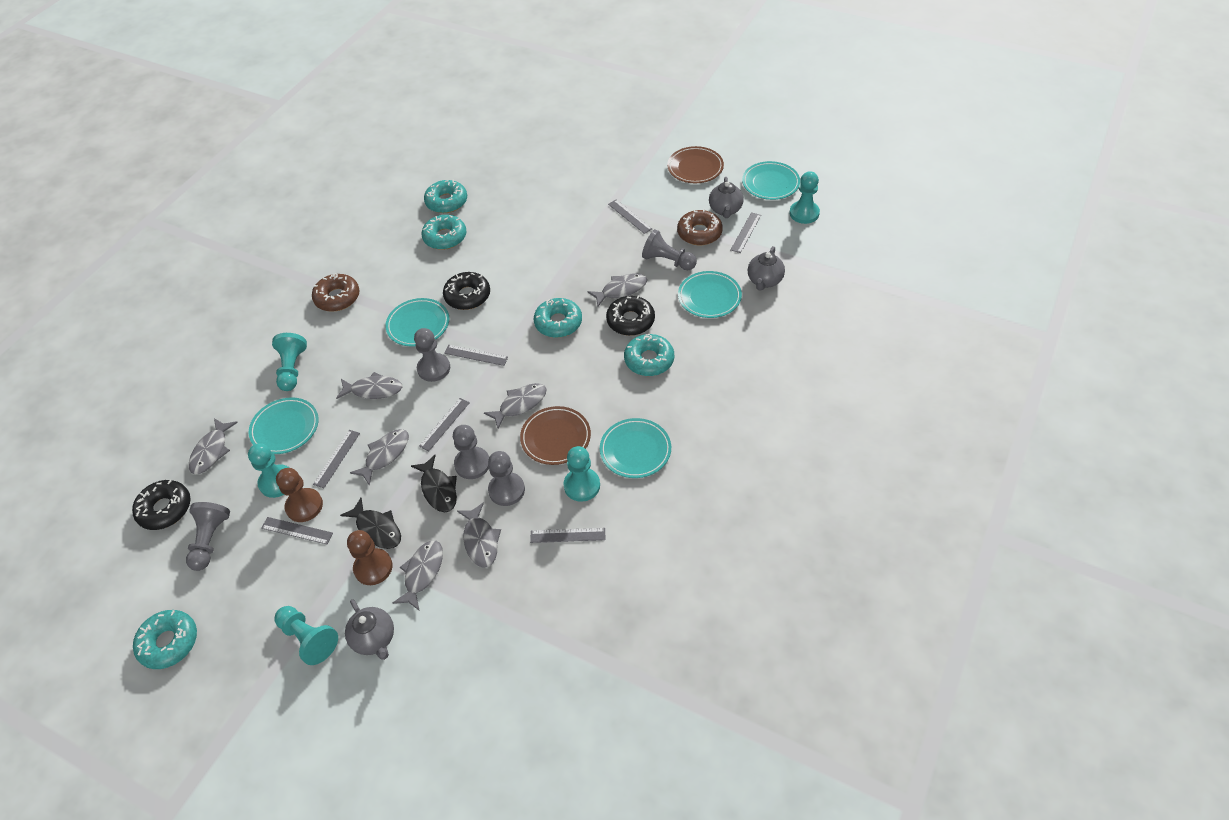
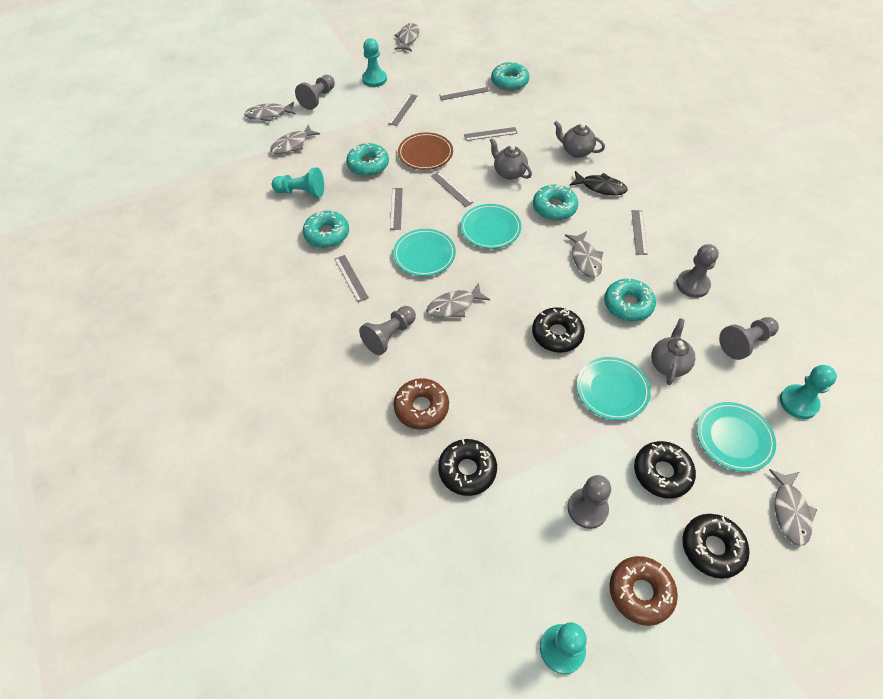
black donut: [132,480,191,530] [443,272,490,310] [606,295,655,336] = 3 -> [438,439,497,496] [532,307,585,353] [634,441,696,499] [682,514,750,579] = 4
black fish: [340,497,401,549] [411,455,457,512] = 2 -> [569,171,628,195] = 1
brown pawn: [276,468,323,522] [347,530,393,585] = 2 -> none = 0
brown plate: [520,406,591,465] [667,146,724,183] = 2 -> [398,132,453,170] = 1
grey fish: [189,418,238,475] [336,372,402,399] [350,429,409,486] [393,540,443,611] [457,502,501,568] [484,383,547,429] [587,273,647,307] = 7 -> [244,102,296,122] [270,125,320,154] [394,23,419,51] [427,283,490,318] [565,231,603,278] [769,469,817,546] = 6
turquoise pawn: [248,443,290,498] [272,333,307,391] [274,606,338,665] [564,446,600,502] [790,171,820,224] = 5 -> [272,167,324,198] [362,38,387,87] [540,622,587,674] [780,365,837,419] = 4
turquoise plate: [249,397,319,454] [385,298,449,347] [600,418,671,478] [678,271,742,318] [742,161,800,200] = 5 -> [393,229,456,276] [460,204,521,249] [577,357,650,420] [697,402,776,472] = 4

